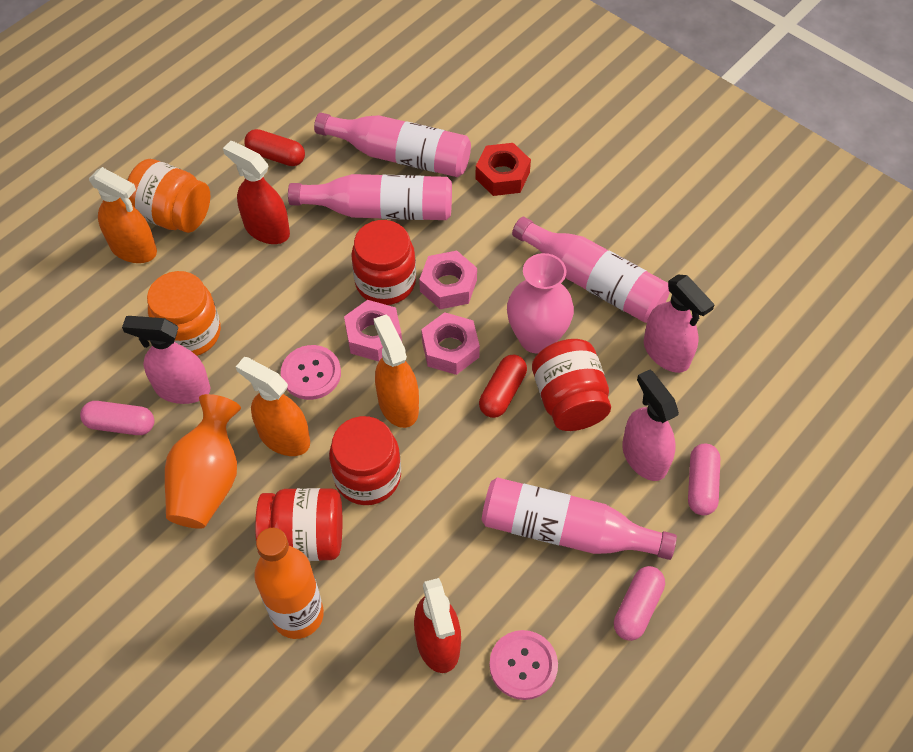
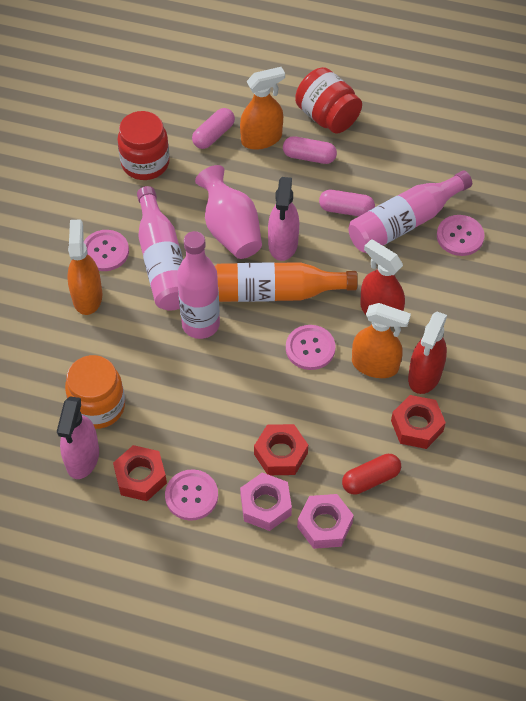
orange jar: [127,159,210,233] [147,271,221,356] = 2 -> [65,355,125,429] = 1
orange vase: [165,394,241,529] = 1 -> none = 0
pink bottle: [288,174,452,220] [314,113,471,177] [482,477,677,560] [512,217,670,323] = 4 -> [137,186,183,311] [177,231,220,339] [348,171,472,253] = 3
pink button: [281,345,341,400] [489,630,558,700] = 2 -> [84,230,129,271] [165,469,218,521] [286,325,336,370] [437,215,484,256] = 4
pink nut: [344,300,402,361] [419,251,477,309] [421,312,480,375] = 3 -> [240,472,292,531] [297,494,354,549] = 2
pink spray bottle: [122,316,211,404] [622,370,679,481] [644,274,715,373] = 3 -> [57,396,99,479] [268,177,299,261] = 2
red capsule: [244,129,305,166] [479,355,527,418] = 2 -> [342,454,401,495] = 1
red jar: [255,488,342,561] [329,416,401,505] [351,220,416,305] [532,339,611,431] = 4 -> [117,111,170,180] [295,67,362,134] = 2
red nut: [475,143,531,196] = 1 -> [113,445,167,501] [254,424,308,475] [391,395,446,449] = 3

